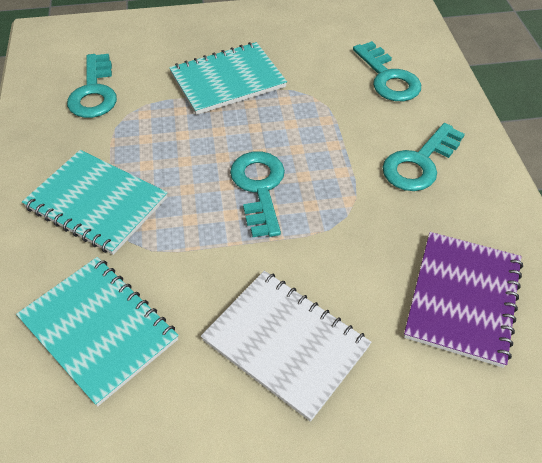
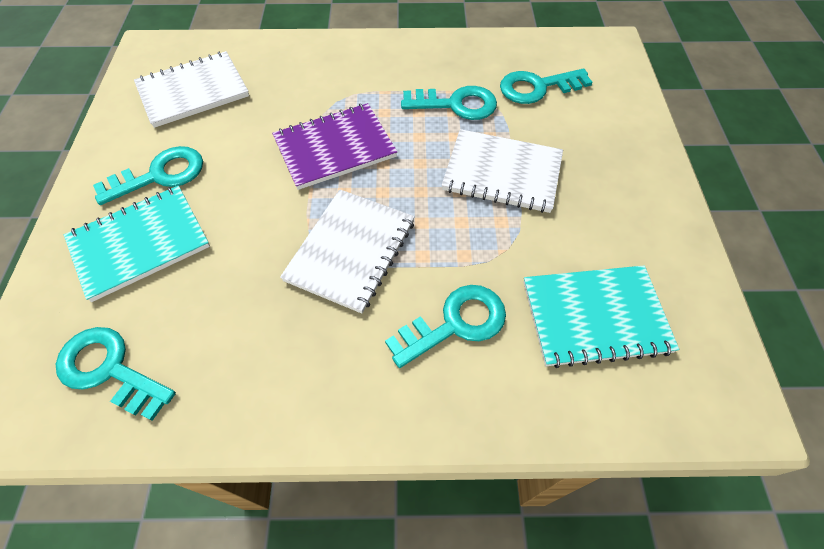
turquoise key: [67,54,117,118] [230,151,285,237] [353,41,421,101] [382,123,465,191] = 4 -> [55,327,176,421] [93,146,203,205] [385,285,506,368] [401,86,497,120] [500,69,593,104] = 5
turquoise notebook: [16,257,179,407] [22,150,168,255] [169,42,287,115] = 3 -> [64,186,210,302] [523,266,679,368] = 2
white notebook: [201,271,371,422] = 1 -> [134,51,249,128] [280,189,415,314] [442,129,563,213] = 3

